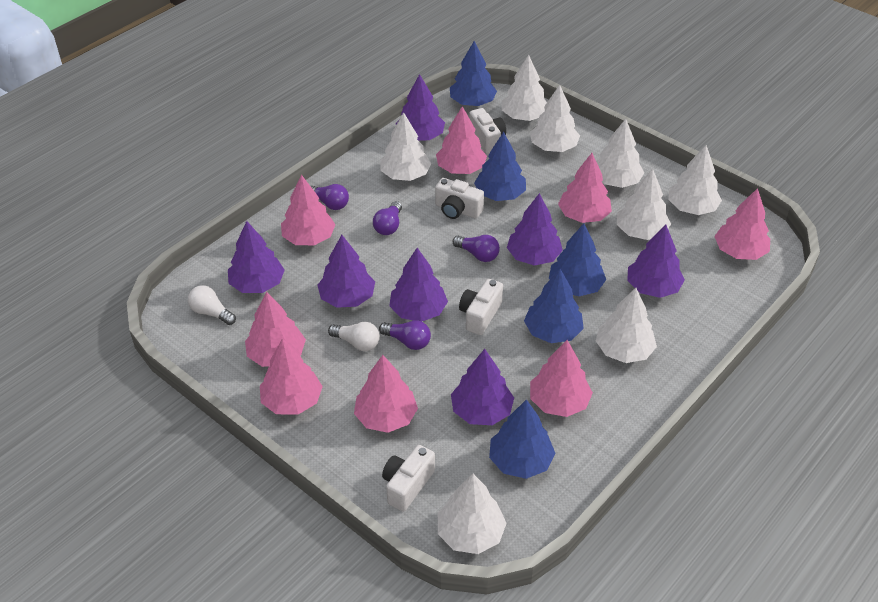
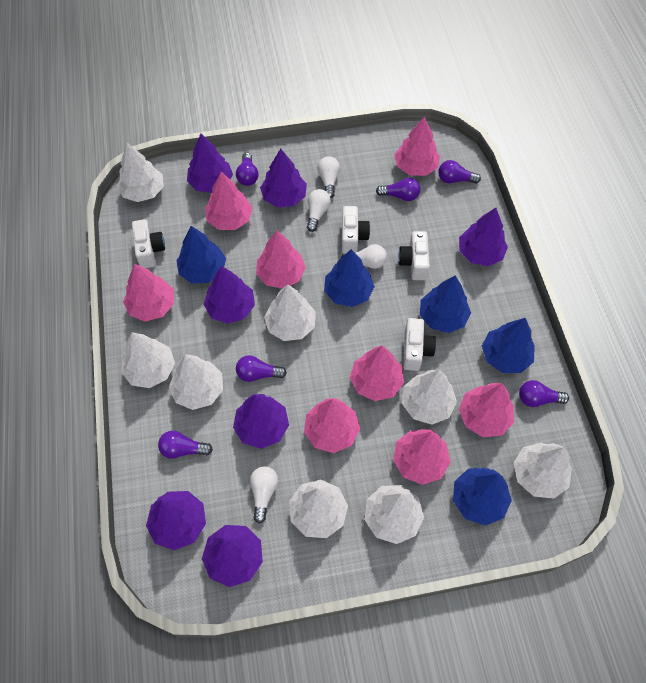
purple light bulb: [311,184,349,210] [373,201,402,235] [379,320,431,350] [452,235,500,262] = 4 -> [158,431,213,459] [236,152,259,186] [236,355,287,382] [376,178,420,201] [438,160,481,184] [519,380,569,407] = 6
white light bulb: [188,285,236,325] [328,322,380,351] = 2 -> [250,466,278,523] [307,189,331,232] [317,156,340,198] [341,244,387,269] = 4

